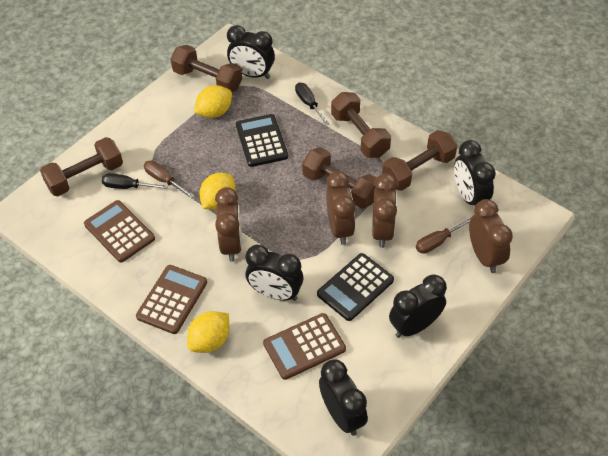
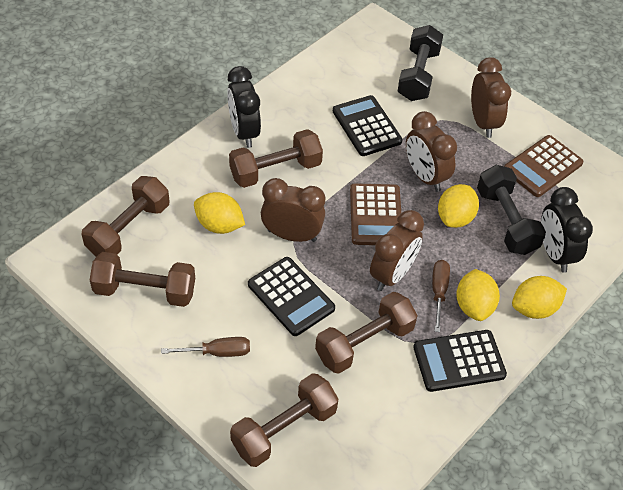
black calculator: [236,114,288,167] [317,253,394,321] = 2 -> [248,257,335,336] [333,95,402,156] [413,330,507,392] = 3
black clock: [227,25,275,79] [246,245,303,301] [319,359,368,436] [389,274,447,338] [454,140,496,206] = 5 -> [227,66,261,148] [541,187,593,273] = 2
black dumbbell: none = 0 -> [398,25,443,101] [477,165,546,255] = 2
black screwdriver: [102,173,168,189] [295,82,329,125] = 2 -> none = 0
brown calculator: [84,200,155,262] [136,265,207,334] [263,313,346,380] = 3 -> [350,183,401,245] [504,135,583,197] = 2
yellow lemon: [187,311,229,353] [194,85,232,118] [199,173,236,210] = 3 -> [194,192,245,234] [438,184,479,228] [456,269,500,321] [512,276,567,319] = 4

